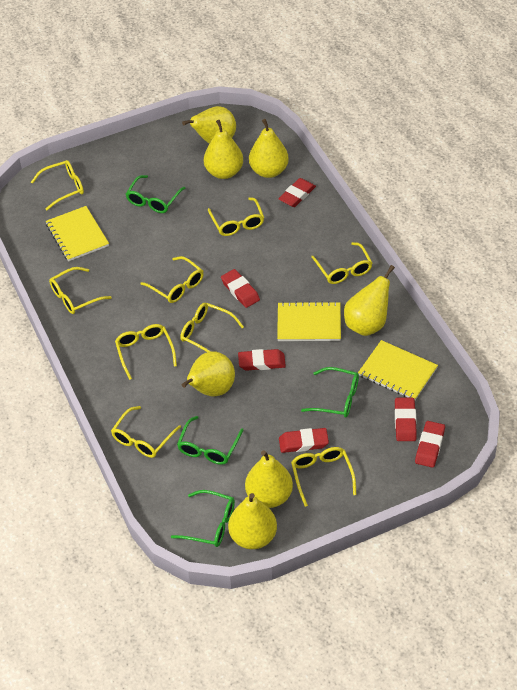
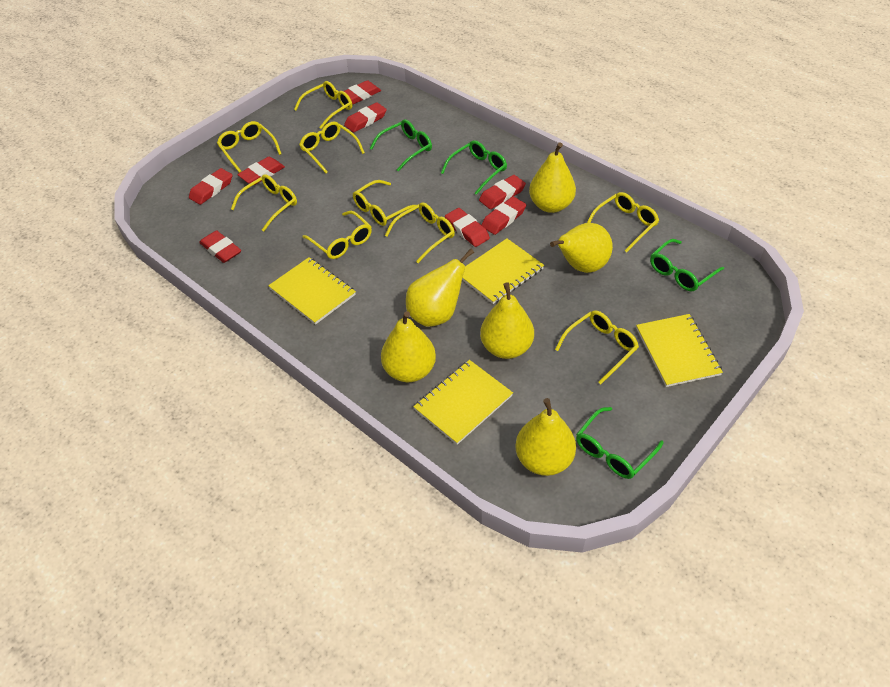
red eraser: [221,269,260,308] [238,349,286,371] [278,178,316,207] [279,428,329,453] [395,398,417,441] [415,421,445,468] = 6 -> [189,168,232,205] [199,230,241,263] [237,157,285,185] [344,80,381,104] [344,102,387,133] [445,208,490,247] [479,175,526,209] [481,196,526,235] = 8
yellow notebook: [46,206,109,261] [277,301,341,341] [358,340,438,400] = 3 -> [268,257,356,325] [413,360,513,445] [462,239,544,304] [636,314,723,387] = 4
yellow pear: [182,106,236,144] [182,351,235,397] [204,120,243,179] [228,493,277,549] [245,450,293,508] [249,119,289,178] [344,265,395,336] = 7 -> [381,311,436,382] [406,249,474,327] [480,282,534,359] [515,398,576,476] [529,143,576,213] [550,223,613,273] = 6

